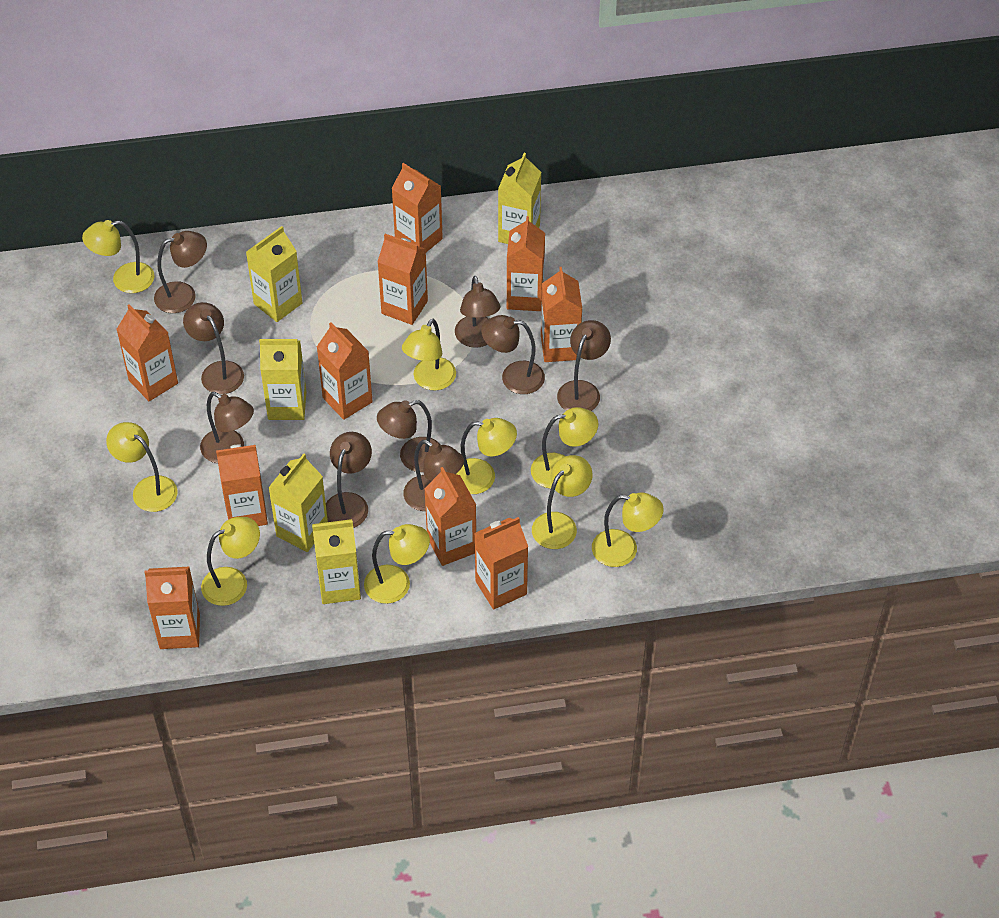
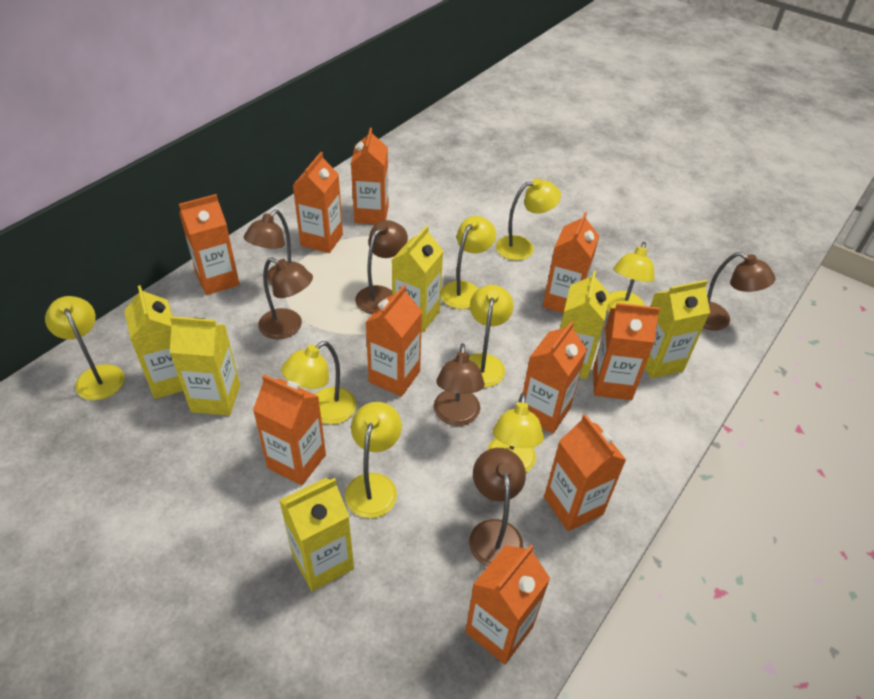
brown lamp: [154,231,207,313] [183,302,244,394] [200,392,254,463] [326,432,372,528] [377,400,440,472] [403,440,464,511] [455,276,500,348] [481,315,545,394] [557,320,611,411] = 9 -> [244,210,306,285] [258,258,313,339] [355,220,408,314] [434,343,485,426] [469,448,526,567] [703,252,775,331] = 6
yellow carton: [246,226,302,322] [259,339,306,420] [268,454,328,552] [312,519,361,604] [498,153,541,244] = 5 -> [124,285,183,399] [170,316,240,415] [279,478,354,591] [392,225,443,333] [560,271,610,379] [645,280,710,379] = 6
yellow lamp: [82,220,155,293] [106,422,178,512] [201,517,260,606] [364,524,430,604] [402,319,456,390] [456,418,517,494] [531,407,598,489] [532,455,593,549] [592,492,664,567] = 9 -> [45,296,125,401] [281,341,356,425] [345,402,402,518] [441,216,496,309] [469,285,514,387] [487,393,544,473] [496,179,561,260] [607,242,655,313] = 8

